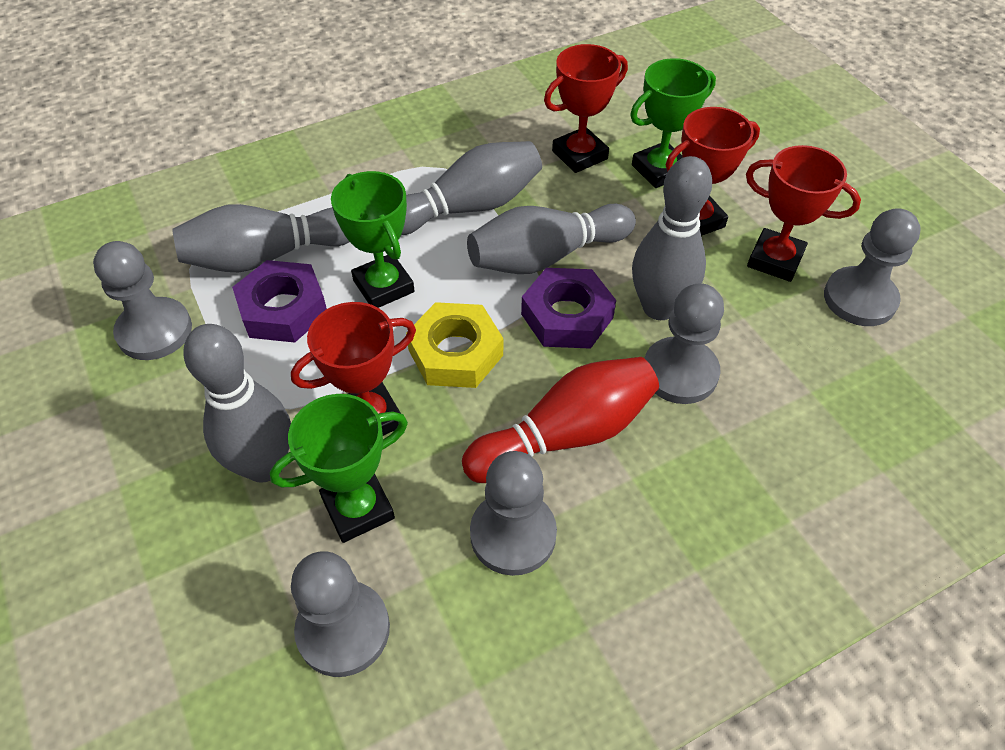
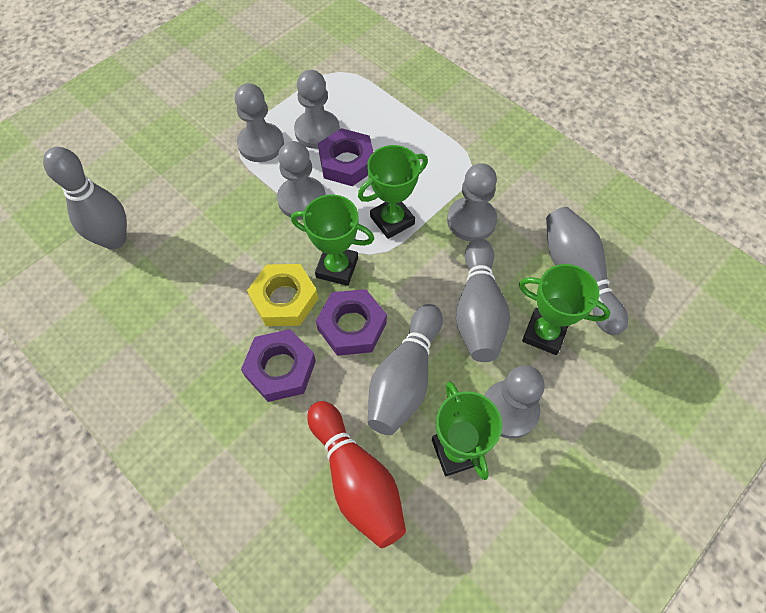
green trophy: [270,394,408,543] [331,171,415,308] [630,58,716,188] = 3 -> [291,194,374,286] [358,145,428,239] [432,382,502,480] [519,264,610,355] = 4
grey bowling pin: [172,204,349,272] [183,324,291,483] [401,141,542,235] [467,204,636,274] [632,156,712,320] = 5 -> [43,147,127,250] [368,304,443,435] [456,238,510,362] [546,207,628,335] = 4
purple nut: [232,260,327,343] [521,268,616,349] = 2 -> [241,329,316,402] [316,289,387,356] [318,128,373,186] = 3
red trophy: [291,302,416,436] [544,44,628,173] [666,107,760,236] [746,145,861,282] = 4 -> none = 0

